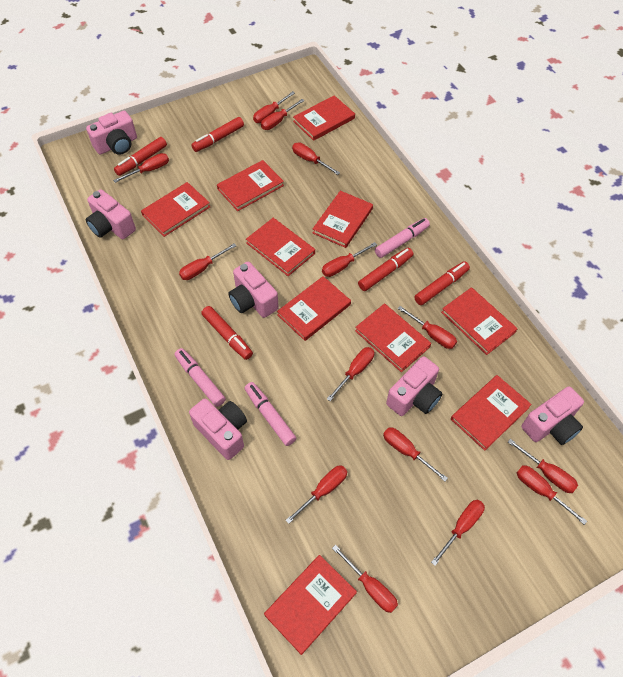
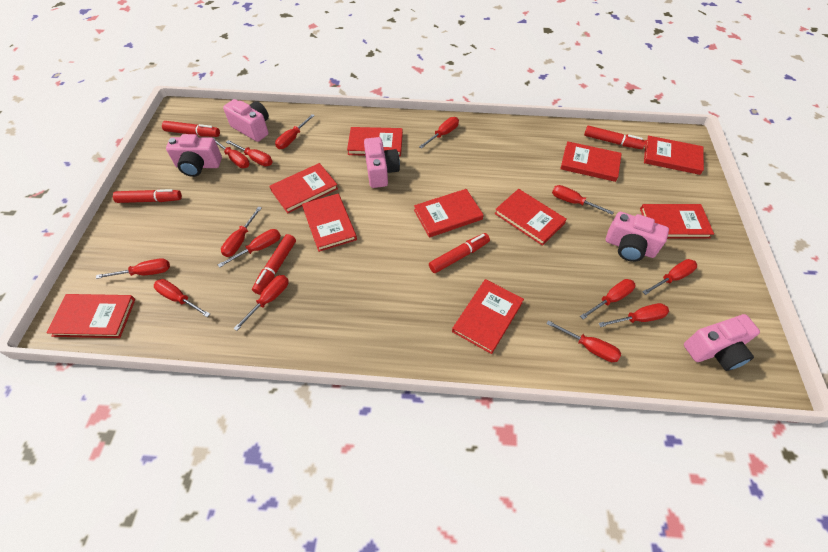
pink camera: [86,111,137,155] [86,189,136,239] [189,398,247,460] [228,262,279,318] [386,356,443,416] [521,386,584,445] = 6 -> [166,134,222,177] [223,99,269,142] [364,137,400,188] [606,212,669,262] [684,314,760,371] = 5
pink marker: [175,348,226,407] [245,382,296,446] [375,218,430,258] = 3 -> none = 0

